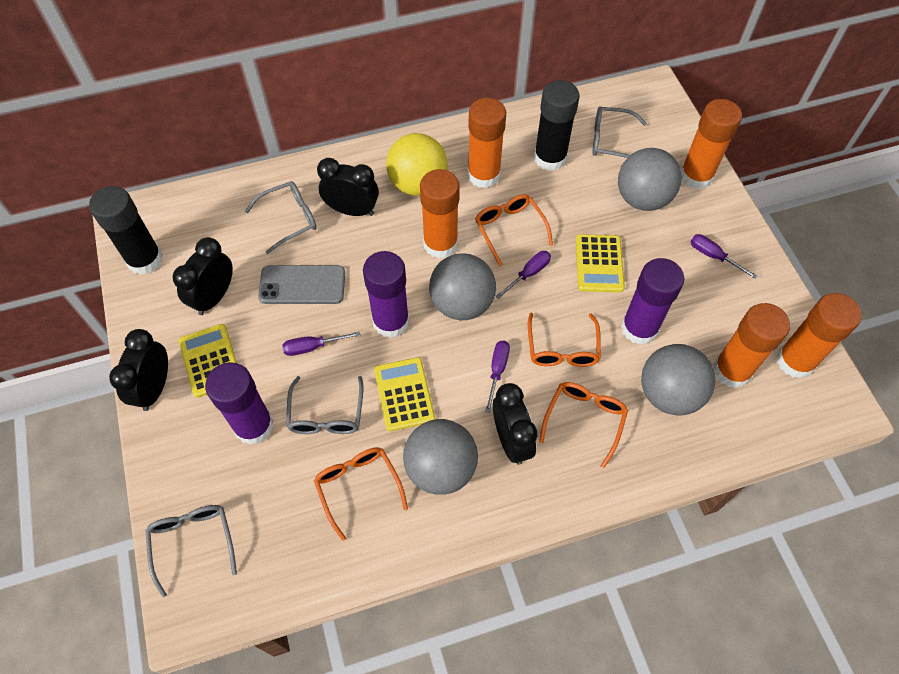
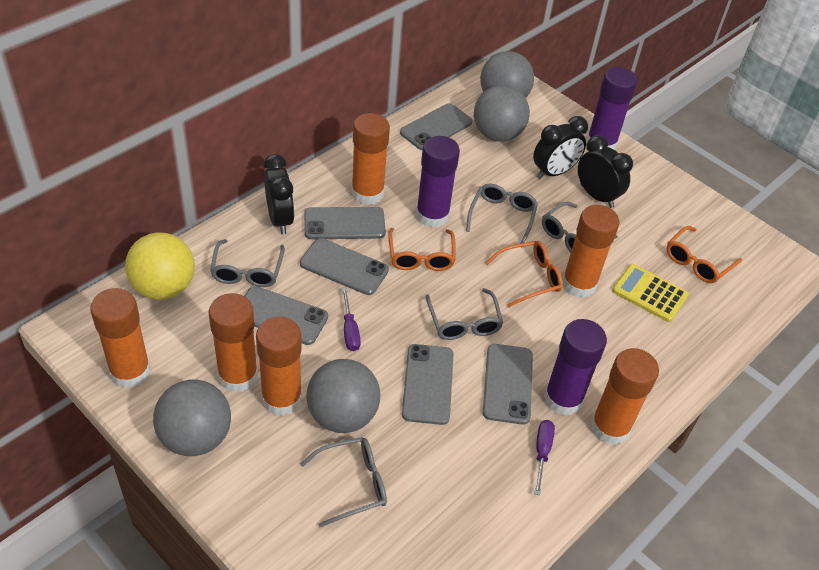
black clock: [109,329,168,411] [173,237,233,315] [317,158,379,216] [493,383,537,465] = 4 -> [263,154,295,235] [533,116,588,179] [578,135,633,208] = 3
black glue stick: [89,186,163,275] [534,80,580,171] = 2 -> none = 0
grey glasses: [145,505,237,597] [245,181,317,254] [286,376,363,434] [592,107,647,158] = 4 -> [210,239,285,287] [301,437,387,527] [426,288,503,340] [466,184,538,243] [542,202,618,252] = 5
grey phone: [258,265,345,304] = 1 -> [244,286,328,345] [300,238,389,295] [304,207,386,239] [400,103,473,150] [402,344,453,425] [483,344,533,425] = 6
orange glasses: [314,447,408,541] [475,194,553,266] [528,313,601,367] [539,382,628,468] = 4 -> [388,228,456,271] [485,241,563,307] [666,226,742,283] = 3
orange glue stick: [420,169,460,258] [467,98,506,188] [681,99,742,190] [713,303,790,388] [776,293,861,379] = 5 -> [90,288,151,388] [208,293,258,392] [256,317,302,416] [351,113,390,205] [562,205,619,298] [591,348,659,445] = 6
purple screwdriver: [283,332,360,356] [485,341,510,413] [496,251,551,299] [691,234,757,279] = 4 -> [342,288,361,351] [535,420,555,496] = 2
yellow calculator: [179,324,237,398] [374,357,435,431] [576,234,625,292] = 3 -> [612,264,689,322] = 1

